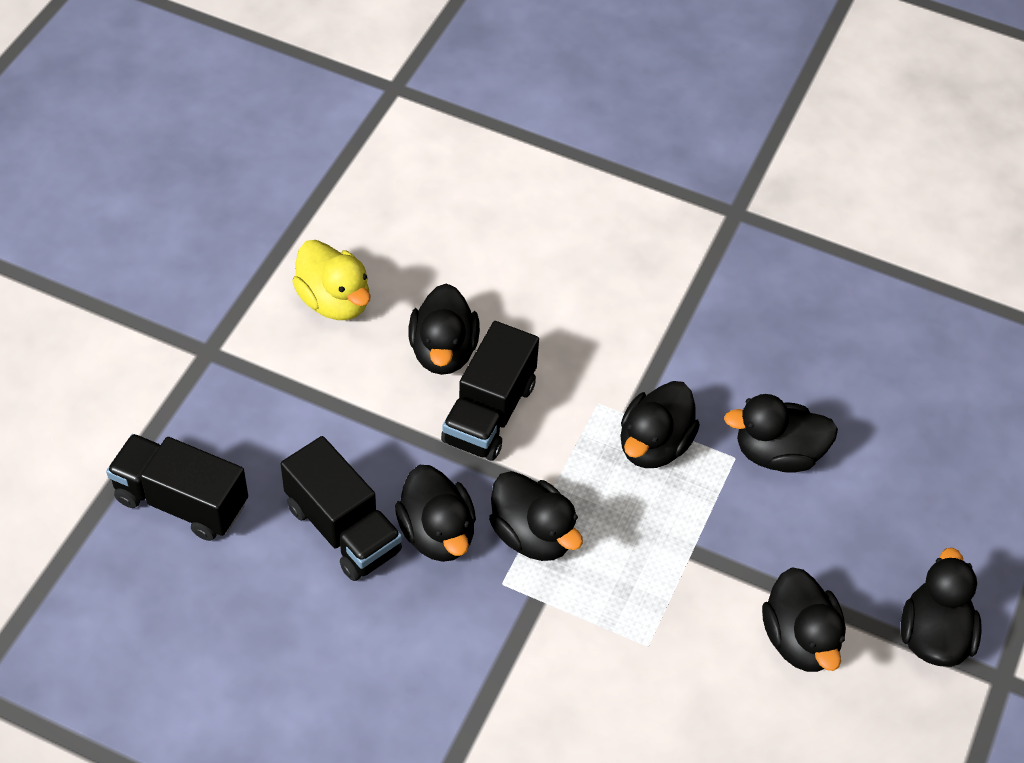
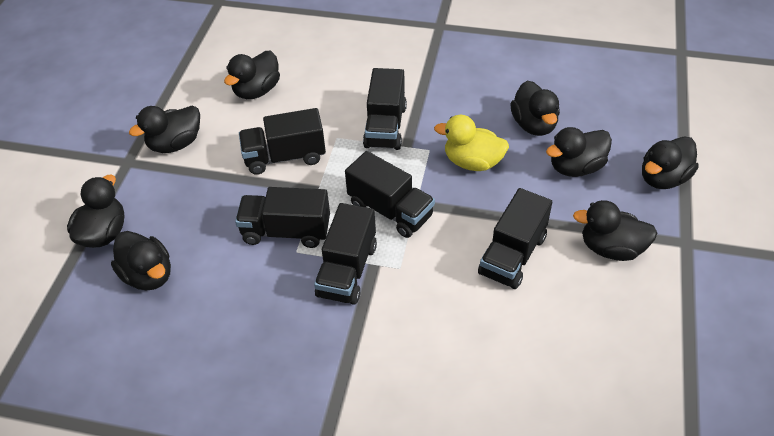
black duck: [395,465,476,562] [408,283,480,375] [489,471,583,561] [620,381,700,468] [724,394,838,473] [762,568,846,672] [901,548,982,667] = 7 -> [67,175,124,248] [111,231,171,291] [129,106,200,153] [224,51,280,99] [510,81,560,136] [546,127,612,177] [573,200,657,261] [642,136,699,189] = 8
black truck: [106,434,248,541] [281,436,402,581] [441,321,539,461] = 3 -> [235,187,330,248] [239,108,326,175] [314,203,377,305] [345,151,435,238] [363,68,407,150] [478,188,552,289] = 6

